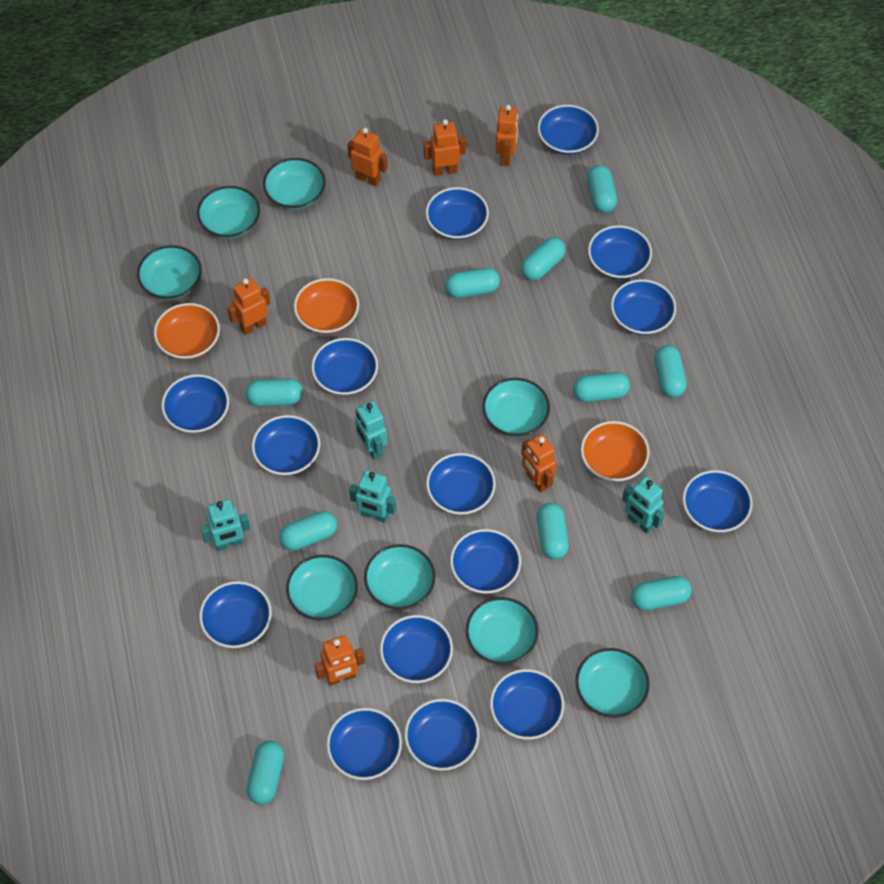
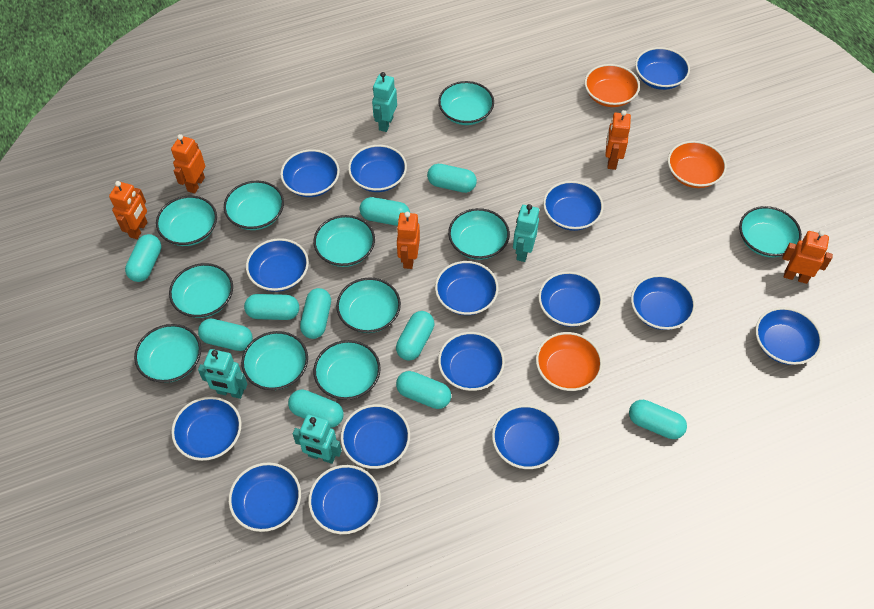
orange robot: [227,278,270,335] [315,635,365,686] [348,128,388,186] [424,119,466,176] [496,105,518,166] [521,434,556,492] = 6 -> [109,181,147,239] [171,134,205,194] [397,212,420,269] [605,110,631,170] [782,230,833,284] = 5
turquoise bowl: [137,245,202,300] [197,186,260,239] [263,158,326,210] [286,555,358,620] [364,544,436,610] [466,597,538,665] [482,378,550,437] [575,648,650,718] = 8 -> [134,324,201,383] [156,196,217,246] [169,263,233,318] [224,181,284,230] [241,331,308,390] [313,215,375,267] [313,340,381,400] [336,277,401,333] [438,81,494,125] [448,208,510,260] [739,206,802,257] = 11

